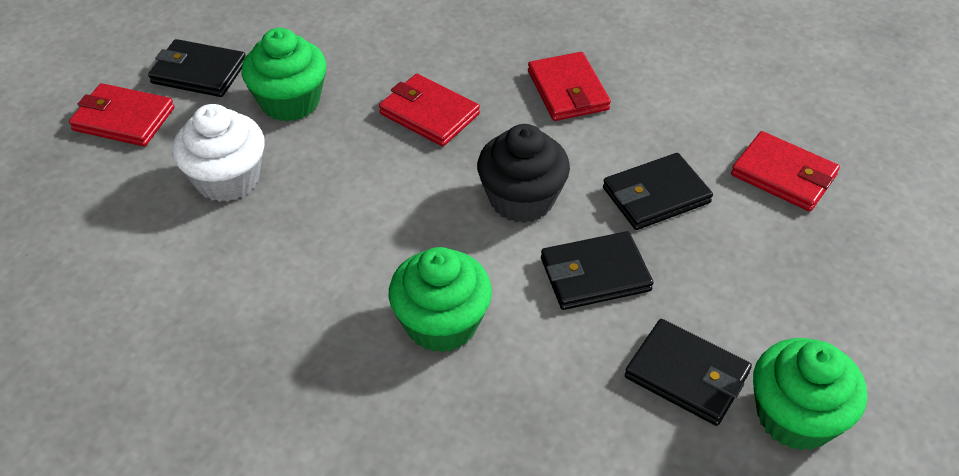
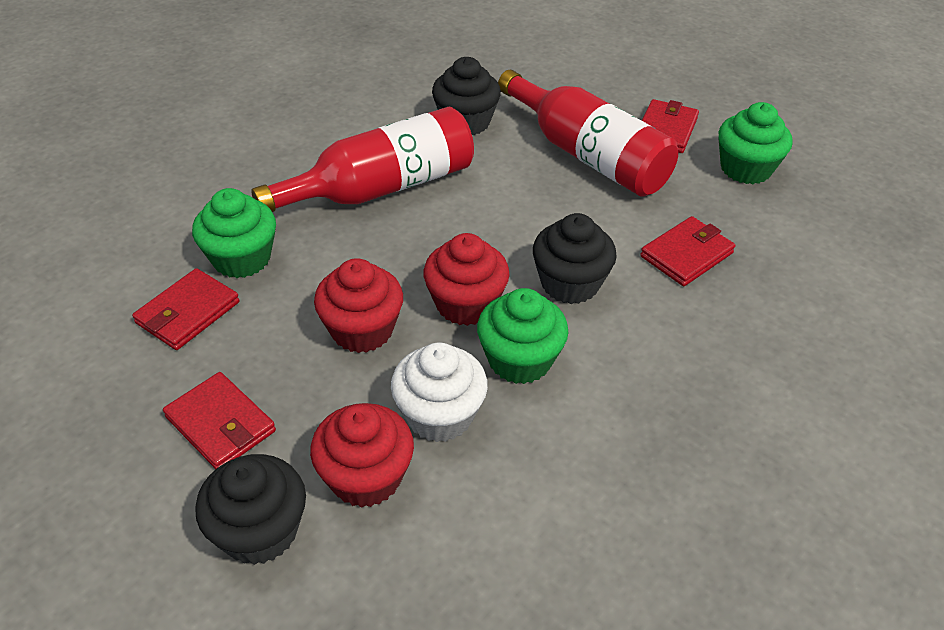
black cupcake: [477,124,570,223] = 1 -> [195,454,306,565] [432,57,501,135] [533,213,617,304] = 3
black wallet: [148,39,245,97] [541,231,653,310] [603,153,713,230] [625,319,752,426] = 4 -> none = 0
red bottle: none = 0 -> [251,107,474,212] [498,70,678,197] = 2
red cupcake: none = 0 -> [310,403,414,508] [314,258,403,353] [423,233,510,326] = 3

